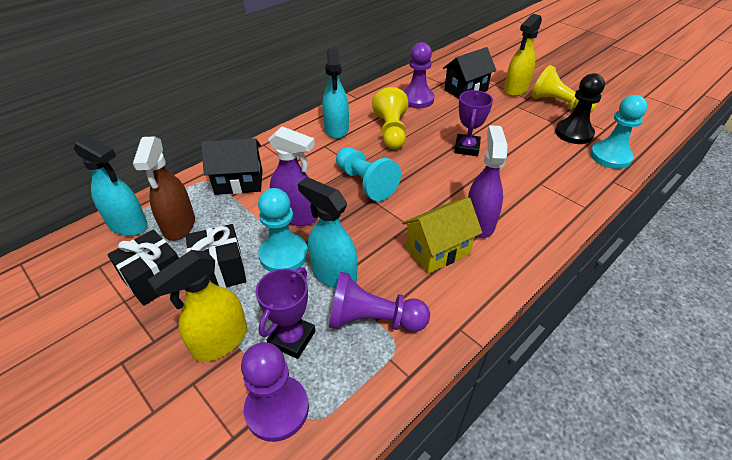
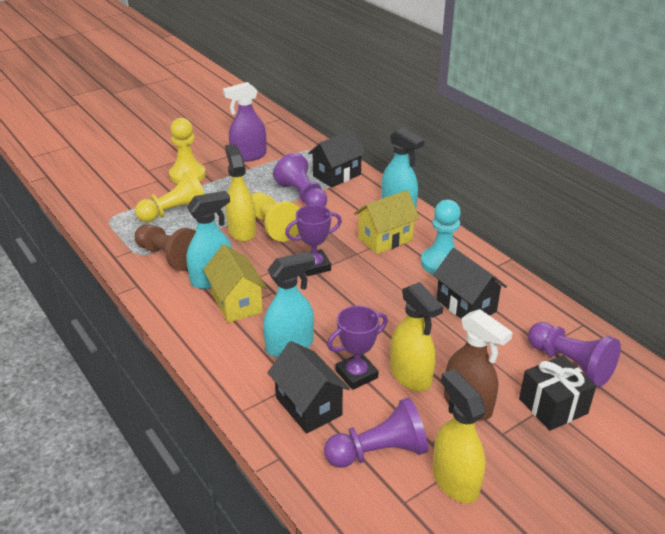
black gift: [107,229,179,306] [186,224,247,288] = 2 -> [519,355,596,431] = 1
black house: [201,138,263,195] [443,47,496,99] = 2 -> [267,341,350,434] [308,129,366,188] [433,248,507,319] = 3
black pawn: [555,73,605,144] = 1 -> none = 0
brown pawn: none = 0 -> [135,224,196,271] = 1
purple spray bottle: [268,126,318,226] [468,125,508,238] = 2 -> [223,82,267,162] = 1
turquoise pawn: [258,188,308,272] [336,147,401,201] [590,95,648,169] = 3 -> [421,200,461,274] = 1
yellow house: [402,197,482,274] = 1 -> [203,244,267,323] [354,190,419,254] = 2
yellow pawn: [372,87,408,149] [531,65,596,113] = 2 -> [135,170,205,222] [169,118,206,184] [252,192,300,242] = 3
yellow spray bottle: [148,250,247,362] [504,14,542,96] = 2 -> [225,144,256,242] [390,282,443,391] [433,369,486,503] = 3

